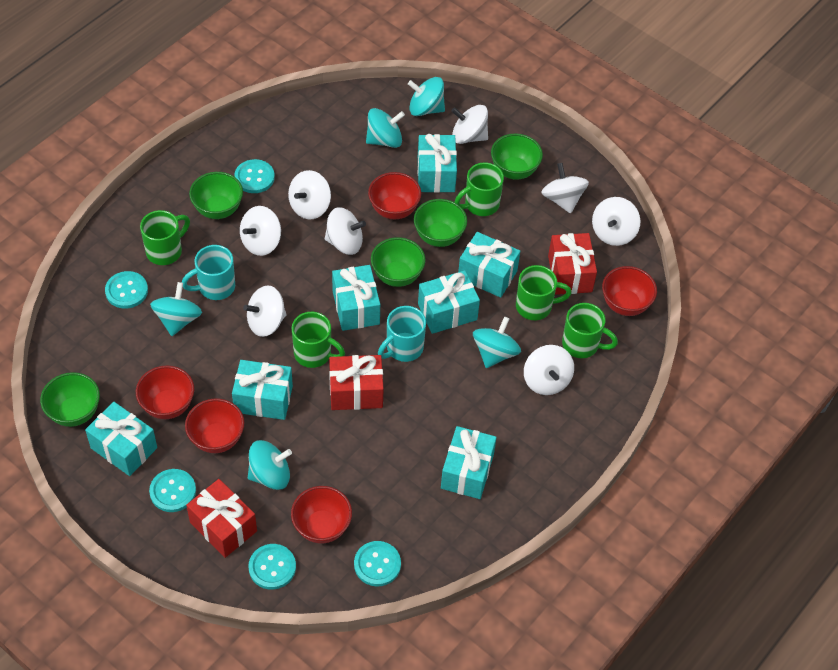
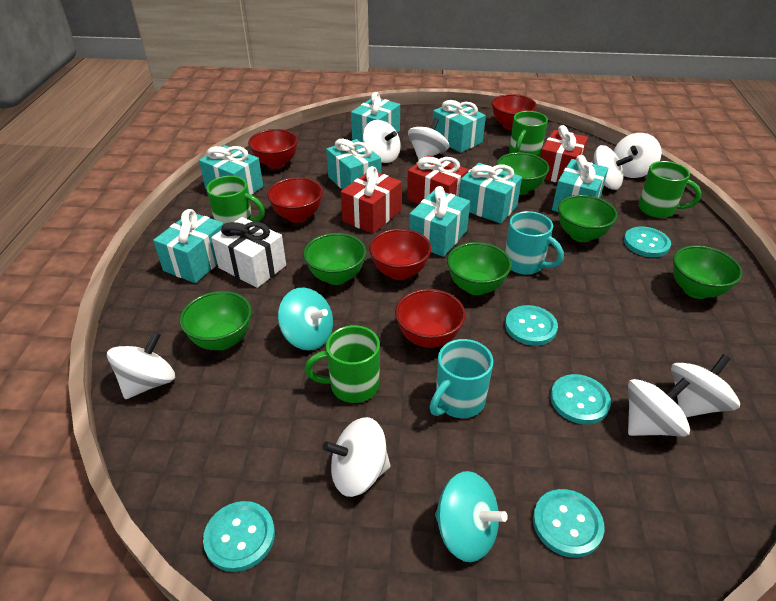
green bowl: [40,372,100,427] [189,172,243,219] [371,237,425,287] [414,199,467,247] [491,134,543,180] = 5 -> [180,291,252,350] [303,233,366,285] [447,242,512,295] [496,152,549,195] [558,195,618,242] [673,245,742,299] = 6
green mug: [140,210,190,265] [292,312,345,368] [455,162,504,216] [516,265,572,320] [562,303,618,358] = 5 -> [206,176,265,224] [305,325,380,403] [509,111,548,157] [638,161,701,218] = 4
turquoise gift: [85,402,157,476] [232,360,293,420] [332,265,380,331] [418,134,457,193] [418,270,480,334] [441,426,497,499] [458,232,520,298] = 7 -> [153,209,224,283] [199,145,263,195] [326,139,381,190] [351,92,400,142] [409,186,470,257] [432,100,486,153] [459,163,522,224] [552,155,608,212] = 8
turquoise spinning top: [150,282,202,336] [248,440,292,490] [366,108,405,148] [408,77,445,116] [473,317,521,368] = 5 -> [278,287,333,351] [435,471,508,562] = 2
white gift: none = 0 -> [211,217,286,288] = 1

